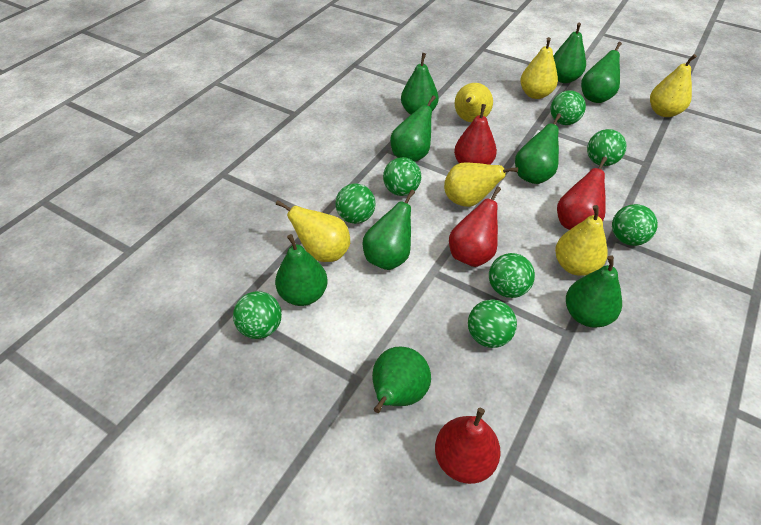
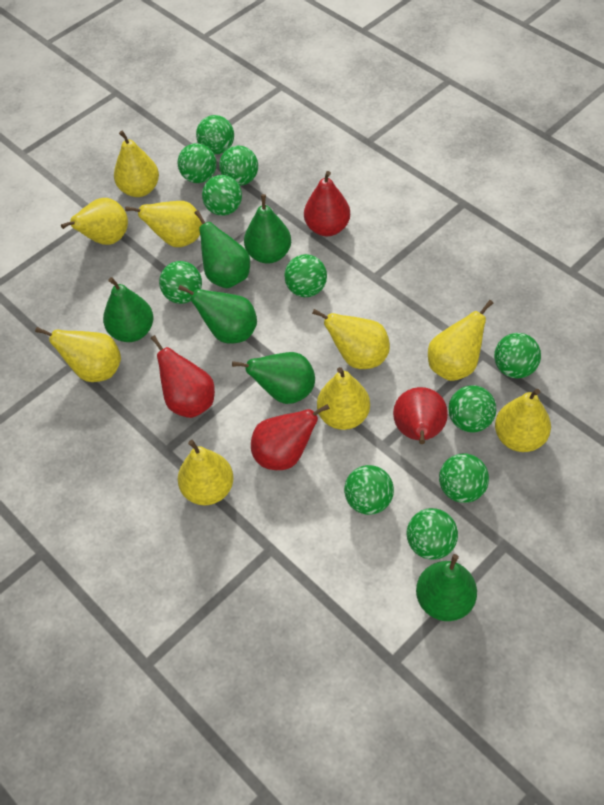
green ball: [233,291,282,339] [335,183,375,224] [383,157,421,196] [468,299,517,348] [489,253,535,298] [550,90,586,125] [587,129,626,166] [612,204,658,246] = 8 -> [159,261,202,304] [177,143,217,183] [196,115,234,154] [202,175,242,216] [219,145,258,186] [284,254,327,297] [344,465,394,515] [407,508,458,560] [439,454,489,503] [448,385,496,432] [494,333,541,379] = 11
green pear: [275,234,328,306] [363,189,415,270] [372,347,431,413] [390,95,436,162] [401,53,439,115] [515,114,561,184] [553,22,586,83] [566,255,622,328] [581,42,622,103] = 9 -> [103,277,153,342] [178,285,257,343] [195,210,250,288] [232,352,315,404] [244,194,291,264] [416,554,477,621] = 6
yellow pear: [276,200,350,262] [444,162,518,207] [455,83,493,122] [520,37,558,99] [555,205,608,276] [650,54,697,117] = 6 -> [35,327,121,382] [61,198,128,245] [114,131,159,197] [125,201,202,247] [178,440,234,506] [312,309,390,369] [317,367,370,430] [428,300,494,381] [495,389,551,452] = 9

